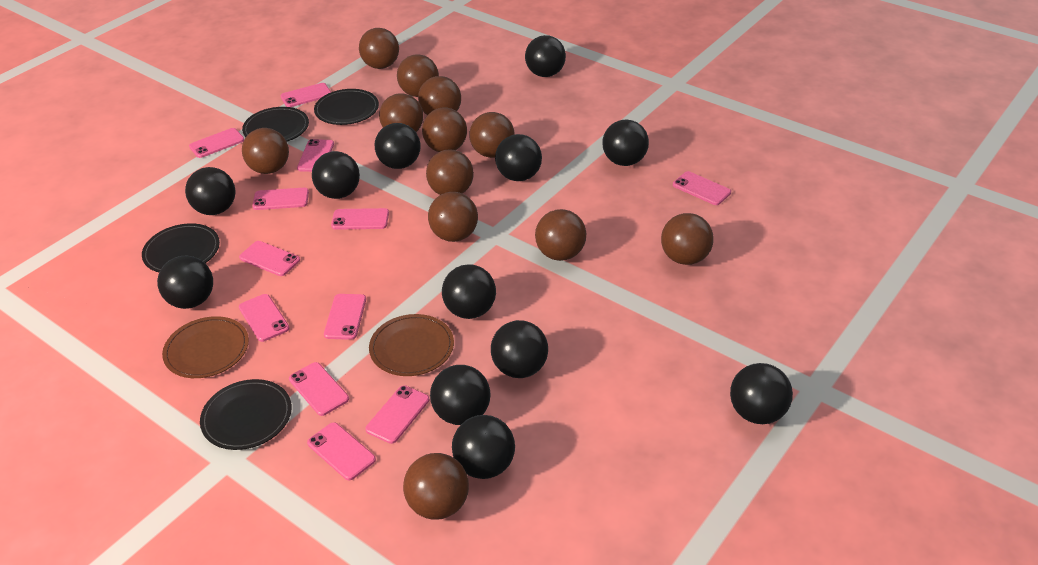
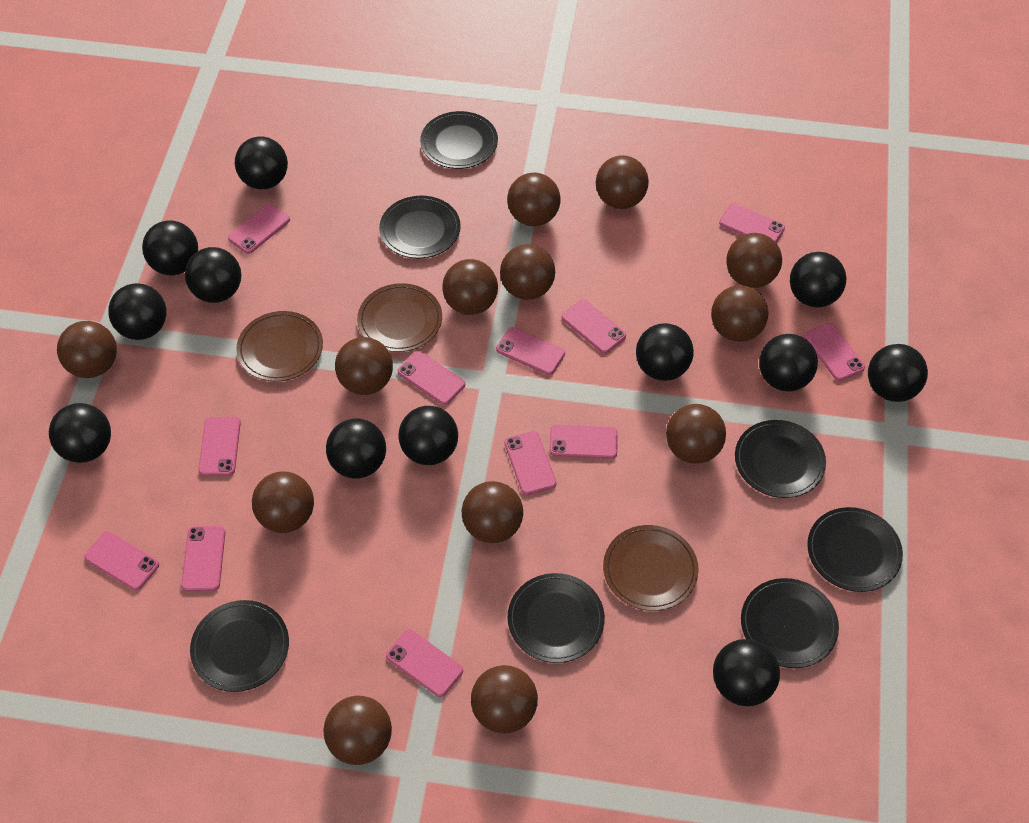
black plate: [142,223,220,272] [200,379,292,450] [242,107,309,141] [314,89,379,125] = 4 -> [190,600,289,692] [379,196,461,258] [420,111,498,169] [507,573,605,663] [735,420,826,498] [741,578,839,668] [807,507,903,592] = 7
brown ball: [242,128,289,174] [359,28,399,69] [379,93,423,132] [397,54,439,97] [403,453,469,520] [418,76,461,115] [422,108,467,152] [426,149,474,195] [428,192,478,242] [469,112,515,158] [535,209,586,261] [661,213,714,265] = 12 -> [57,321,117,378] [252,471,314,533] [324,695,392,765] [335,337,393,395] [442,259,498,315] [462,481,523,543] [471,665,538,734] [500,244,555,300] [507,172,561,226] [596,155,649,209] [666,404,726,464] [711,285,768,342] [726,233,782,288] = 13
brown plate: [162,316,249,378] [369,314,454,376] = 2 -> [236,311,323,381] [357,283,442,352] [603,525,699,611] = 3

